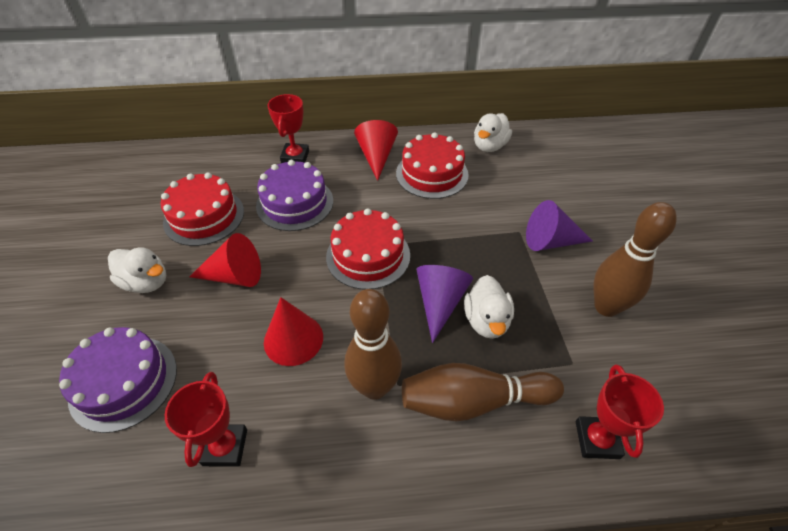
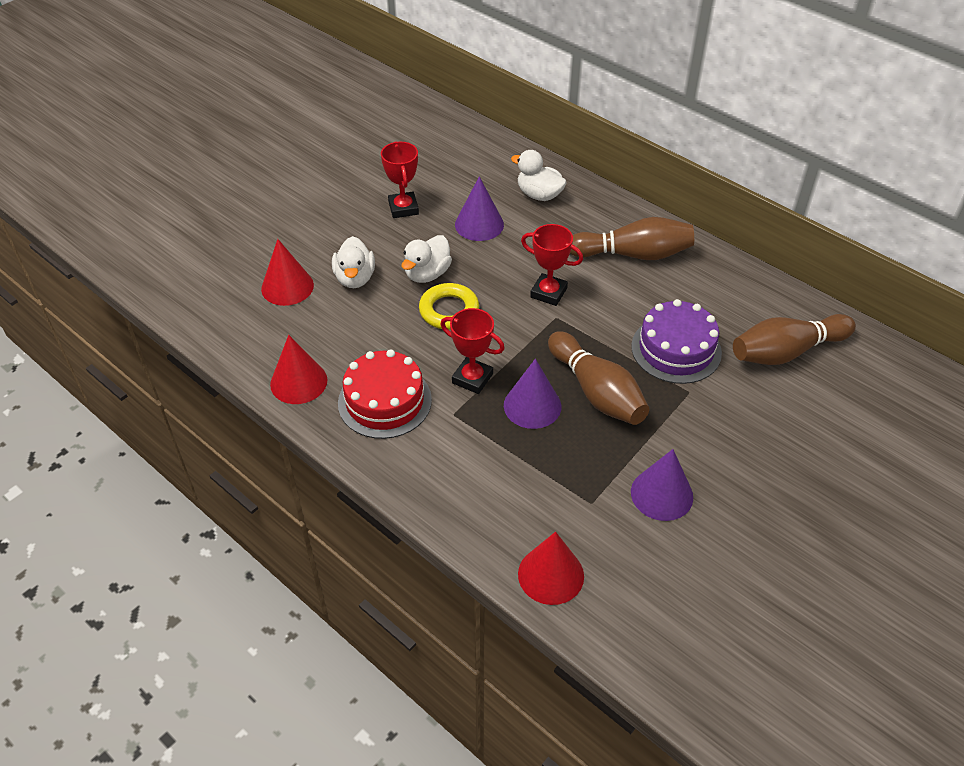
purple cake: [59,327,177,433] [256,160,333,231] = 2 -> [631,299,722,384] = 1
purple cone: [417,265,473,343] [526,200,593,251] = 2 -> [455,176,504,241] [504,359,561,429] [631,449,693,521] = 3
red cake: [161,173,244,246] [326,208,410,290] [396,132,469,199] = 3 -> [338,349,432,439] = 1
yellow ring: none = 0 -> [419,283,479,330] = 1

